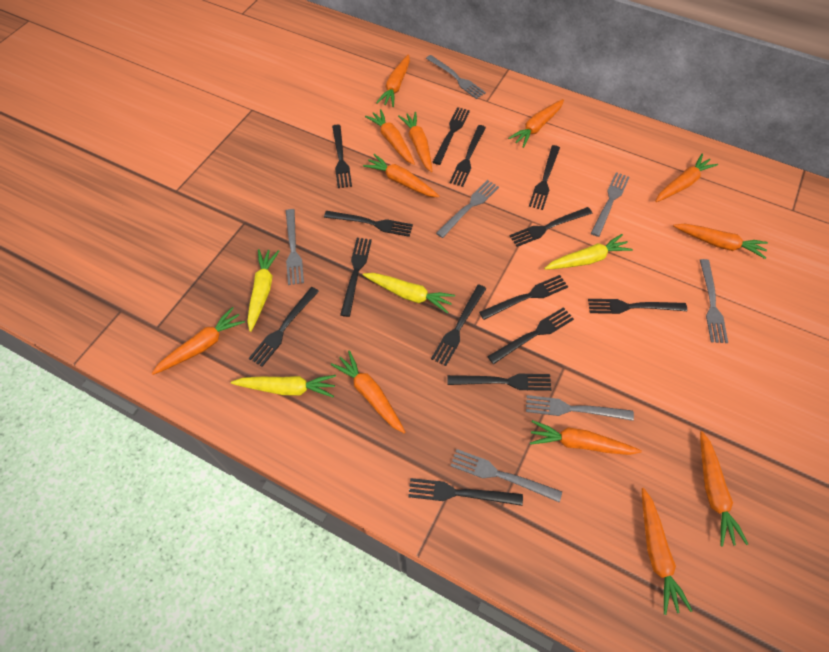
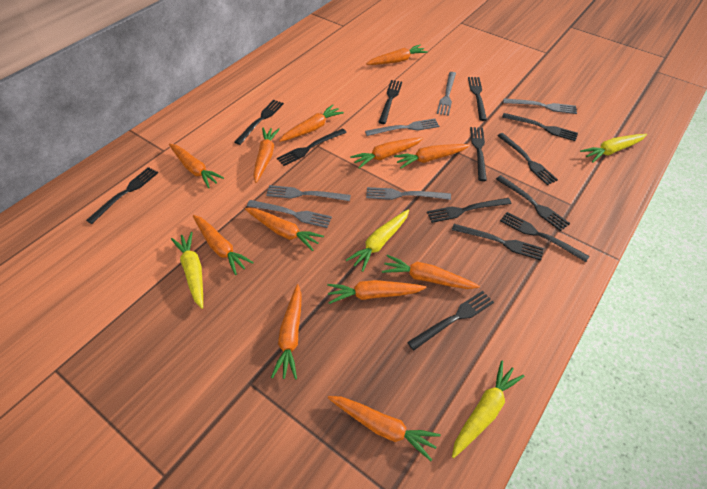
black fork: [249,287,319,367] [324,211,413,237] [332,124,352,188] [340,238,372,317] [408,478,523,506] [431,284,486,366] [433,107,470,165] [447,374,552,391] [450,125,486,187] [479,275,568,320] [487,307,574,364] [509,207,592,247] [529,145,560,210] [588,299,687,314] = 14 -> [86,167,158,224] [235,100,284,145] [277,128,347,166] [378,80,402,124] [407,291,494,350] [427,198,512,223] [452,224,544,260] [468,77,487,121] [470,127,487,181] [496,175,570,231] [497,133,558,185] [500,212,590,262] [502,113,578,141] = 13
grey fork: [286,209,304,285] [426,55,486,99] [436,180,499,238] [451,449,562,502] [526,395,634,421] [591,172,630,237] [700,259,728,343] = 7 -> [247,200,332,228] [266,185,351,201] [365,119,439,136] [366,187,451,200] [437,72,456,116] [503,98,577,114] = 6

